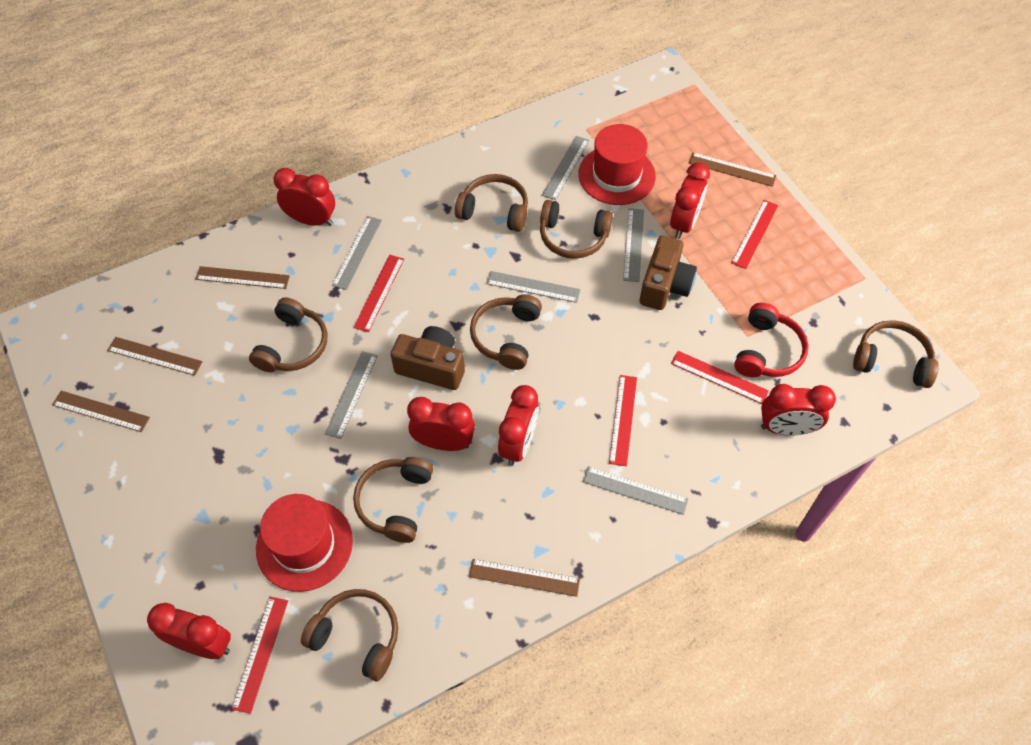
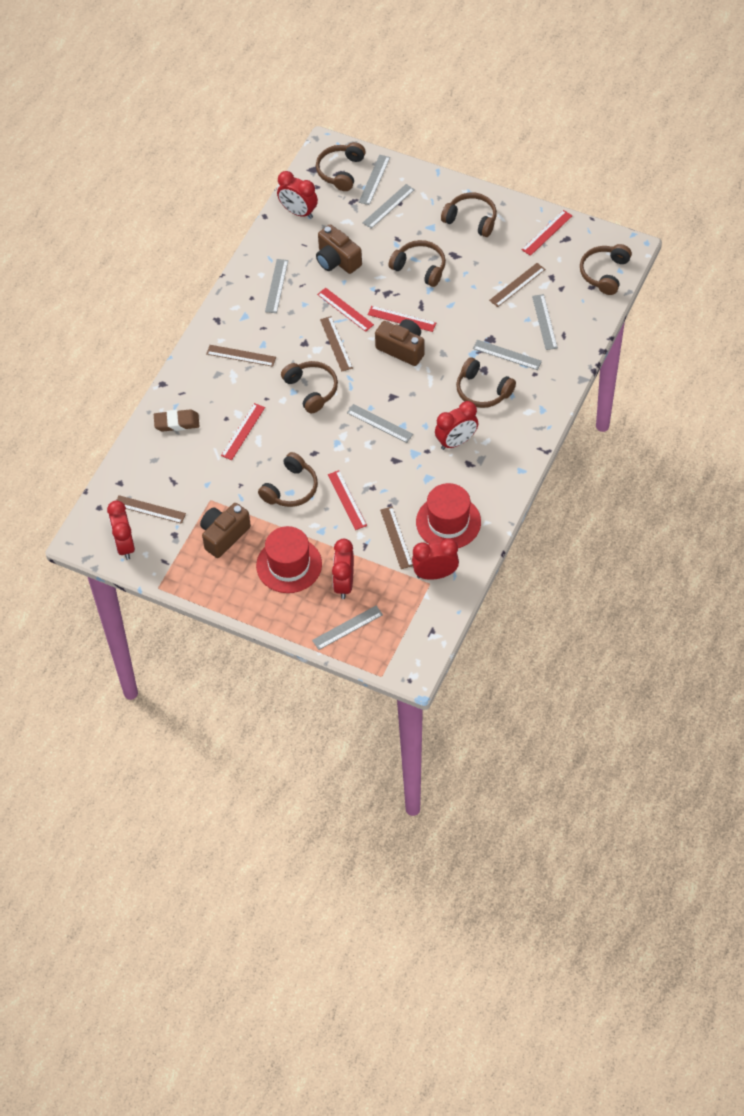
brown camera: [391,326,465,390] [640,236,697,310] = 2 -> [200,503,251,558] [316,224,362,274] [375,319,425,366] = 3
brown eraser: none = 0 -> [154,409,200,432] = 1
grey ruler: [325,351,378,439] [332,216,382,290] [486,271,581,303] [542,136,589,200] [583,466,689,515] [623,208,644,282] = 6 -> [265,259,288,313] [312,606,383,650] [347,404,413,443] [359,155,390,205] [363,184,415,228] [473,340,542,370] [532,294,558,350] = 7
red clock: [147,603,231,659] [273,168,335,226] [407,397,475,451] [498,385,539,466] [670,162,710,239] [761,384,836,436] = 6 -> [107,501,135,560] [277,171,318,219] [332,539,354,599] [412,539,459,580] [435,401,479,450] = 5
red headphones: [734,303,809,378] = 1 -> none = 0

